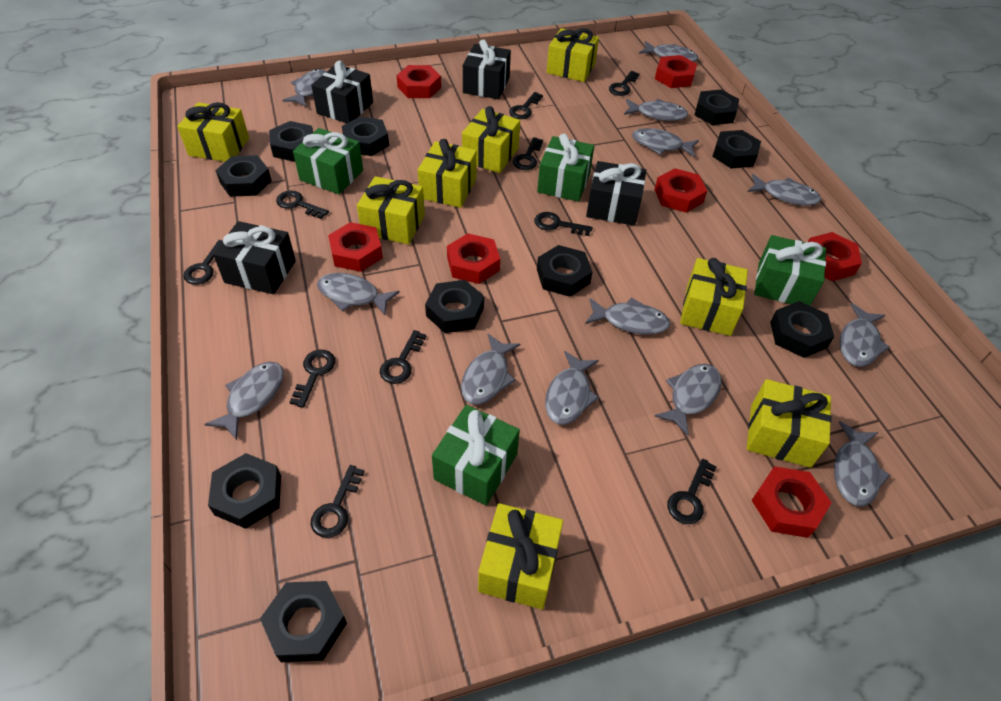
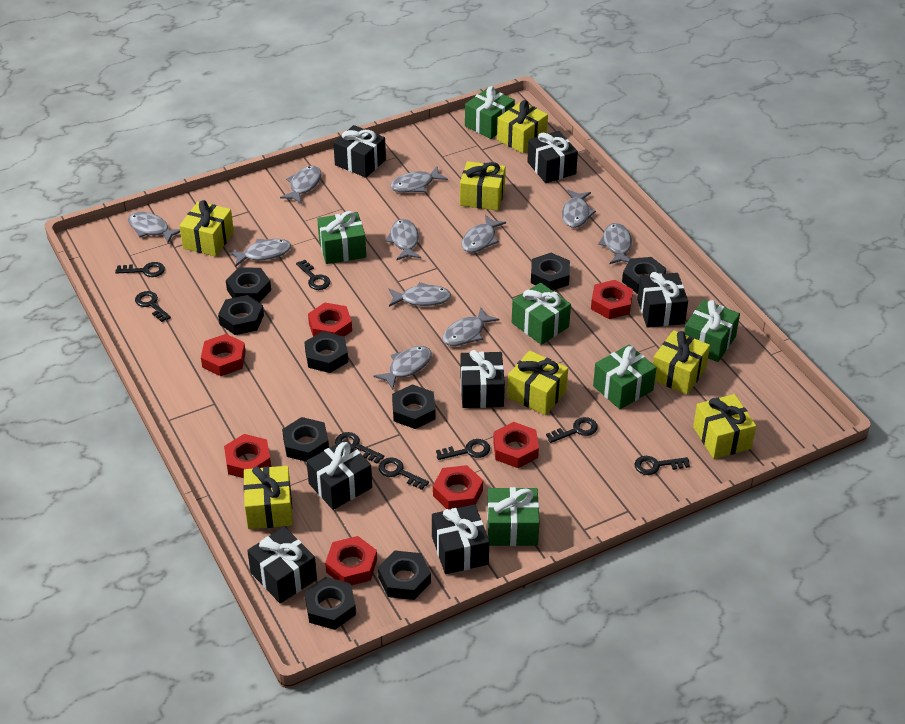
black gift: [213,221,296,294] [311,60,373,123] [463,39,511,99] [586,161,646,226] = 4 -> [247,527,317,603] [307,439,372,510] [333,125,386,178] [432,504,489,574] [460,350,505,408] [527,131,578,183] [637,272,688,328] = 7
black key: [183,240,223,285] [276,190,329,219] [290,350,335,408] [311,465,365,538] [380,330,426,384] [509,92,543,119] [513,137,543,170] [534,212,593,236] [609,71,640,96] [668,459,717,524] = 10 -> [115,262,165,277] [135,291,171,322] [296,260,330,290] [335,432,384,463] [379,457,429,490] [436,439,490,460] [546,417,598,443] [635,456,690,475] = 8
black nut: [208,453,281,529] [215,155,272,197] [260,581,347,662] [269,121,313,162] [342,116,389,156] [425,280,484,333] [537,245,592,297] [695,90,739,125] [712,130,761,168] [770,301,834,358] = 10 -> [218,295,264,335] [226,268,271,302] [282,417,329,462] [304,331,348,373] [304,577,356,630] [378,551,431,600] [392,384,435,429] [531,253,570,291] [622,257,666,294] = 9
green gift: [293,128,363,194] [432,405,520,506] [537,134,594,202] [754,235,826,306] = 4 -> [317,211,366,264] [465,86,515,139] [487,487,540,546] [512,283,571,345] [593,344,657,409] [684,300,740,362] = 6
grey fish: [204,362,284,440] [282,69,327,107] [317,273,400,315] [461,334,520,405] [545,351,599,425] [585,297,670,335] [624,99,688,121] [632,128,699,157] [639,41,698,62] [654,364,722,436] [748,174,821,206] [834,421,890,507] [840,303,890,367] = 13 -> [128,212,180,243] [229,239,291,266] [280,166,322,204] [373,346,432,390] [385,219,421,261] [388,282,451,307] [390,167,448,192] [442,307,499,346] [462,215,506,253] [562,190,596,228] [598,223,632,264] = 11
yellow gift: [177,102,249,162] [357,176,425,245] [418,139,477,208] [462,106,520,173] [478,503,563,610] [547,28,599,82] [680,258,748,336] [746,379,832,468] = 8 -> [179,200,234,257] [243,466,293,529] [460,161,506,211] [497,100,548,153] [507,350,568,415] [653,330,710,395] [693,394,756,459] = 7

